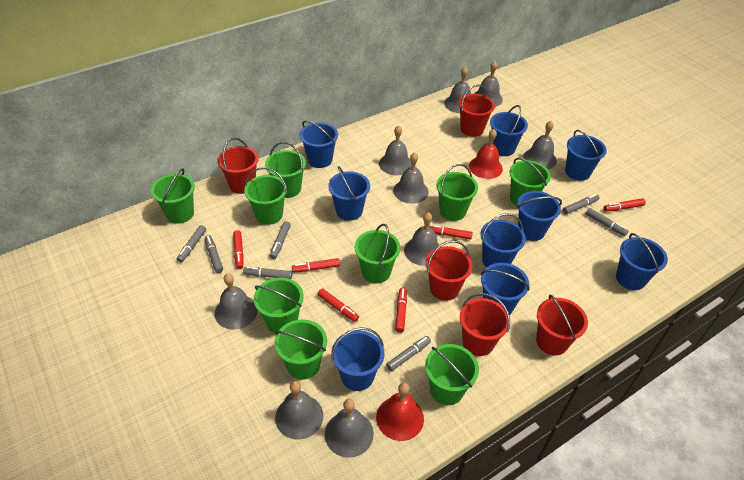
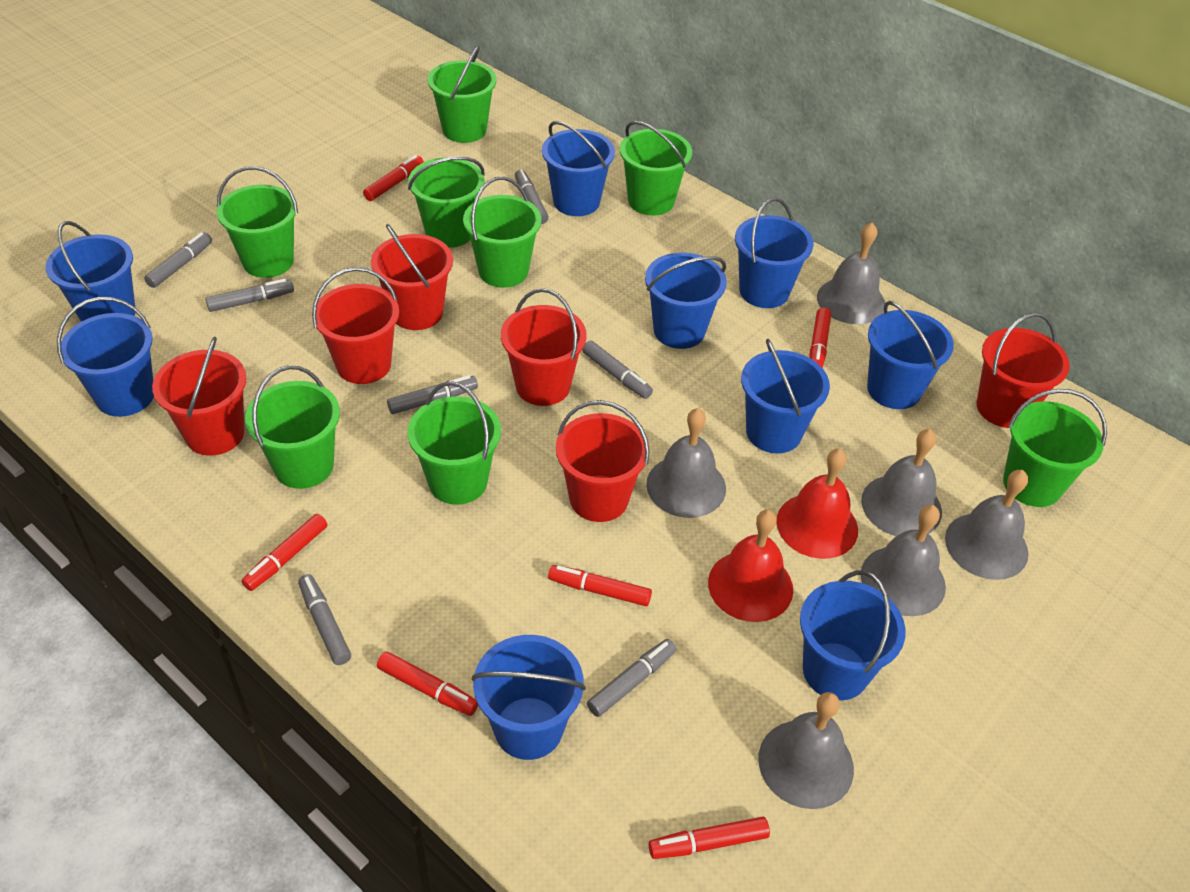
green bucket: [151,168,195,224] [244,167,287,225] [254,277,303,334] [265,142,306,198] [275,319,327,380] [355,224,400,283] [425,344,479,405] [436,164,478,221] [510,158,551,206] = 9 -> [217,166,298,278] [245,365,340,489] [407,381,501,505] [408,156,485,248] [428,46,496,143] [463,177,541,288] [620,121,692,216] [1003,389,1107,507] = 8
grey bell: [215,273,258,330] [275,381,323,440] [325,399,374,458] [379,125,412,175] [393,152,429,204] [404,212,440,266] [444,66,471,113] [474,61,503,107] [523,121,557,169] = 9 -> [646,408,726,518] [758,692,854,809] [817,223,885,324] [861,429,942,536] [861,505,946,616] [945,470,1028,580] = 6
red bucket: [217,138,258,194] [426,240,473,301] [458,85,495,137] [460,293,510,356] [536,294,588,355] = 5 -> [152,336,246,456] [312,267,399,384] [371,224,453,330] [501,288,587,406] [556,400,649,522] [976,313,1070,428] = 6

